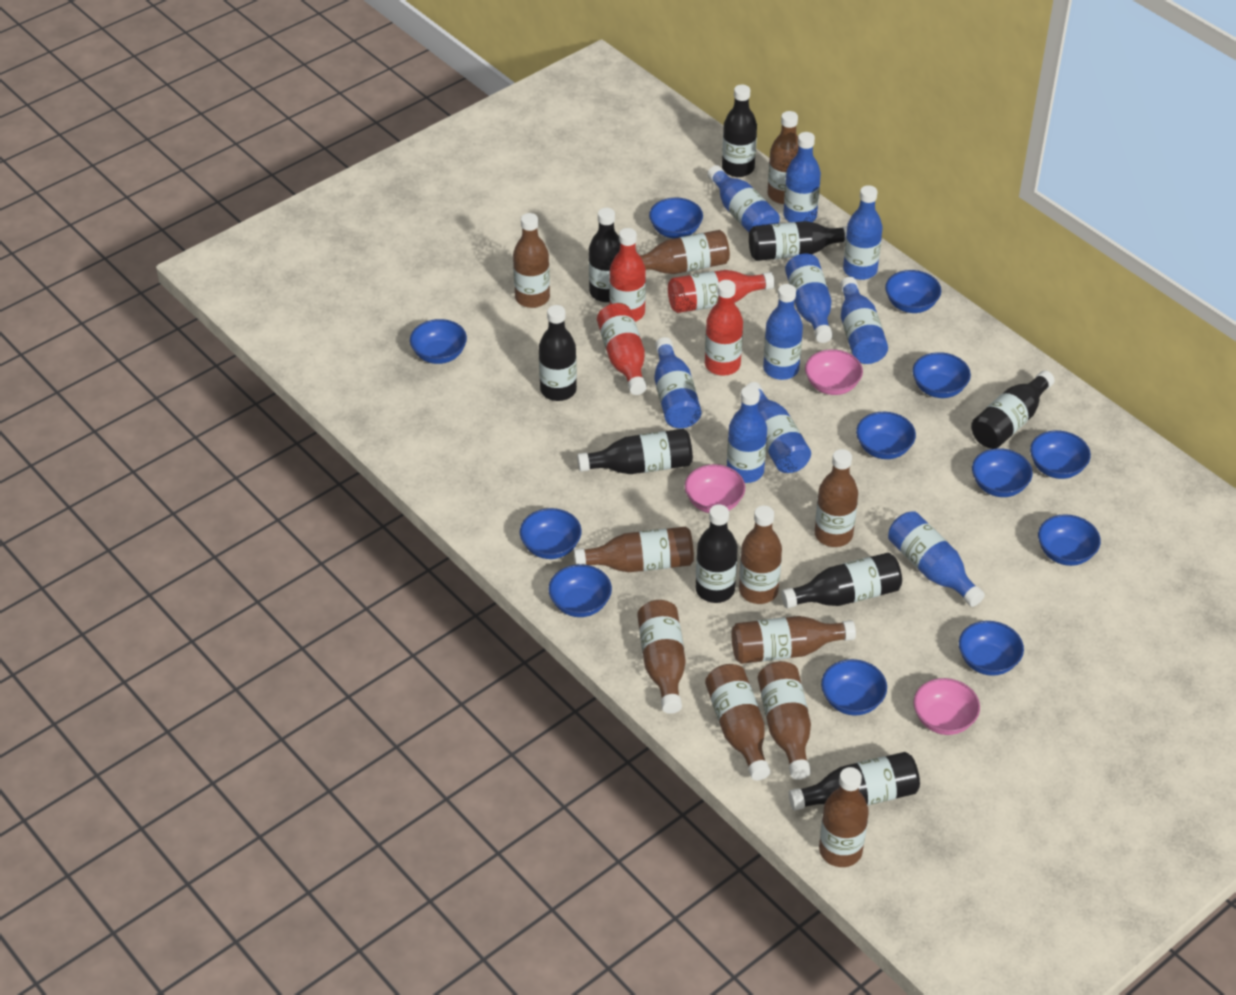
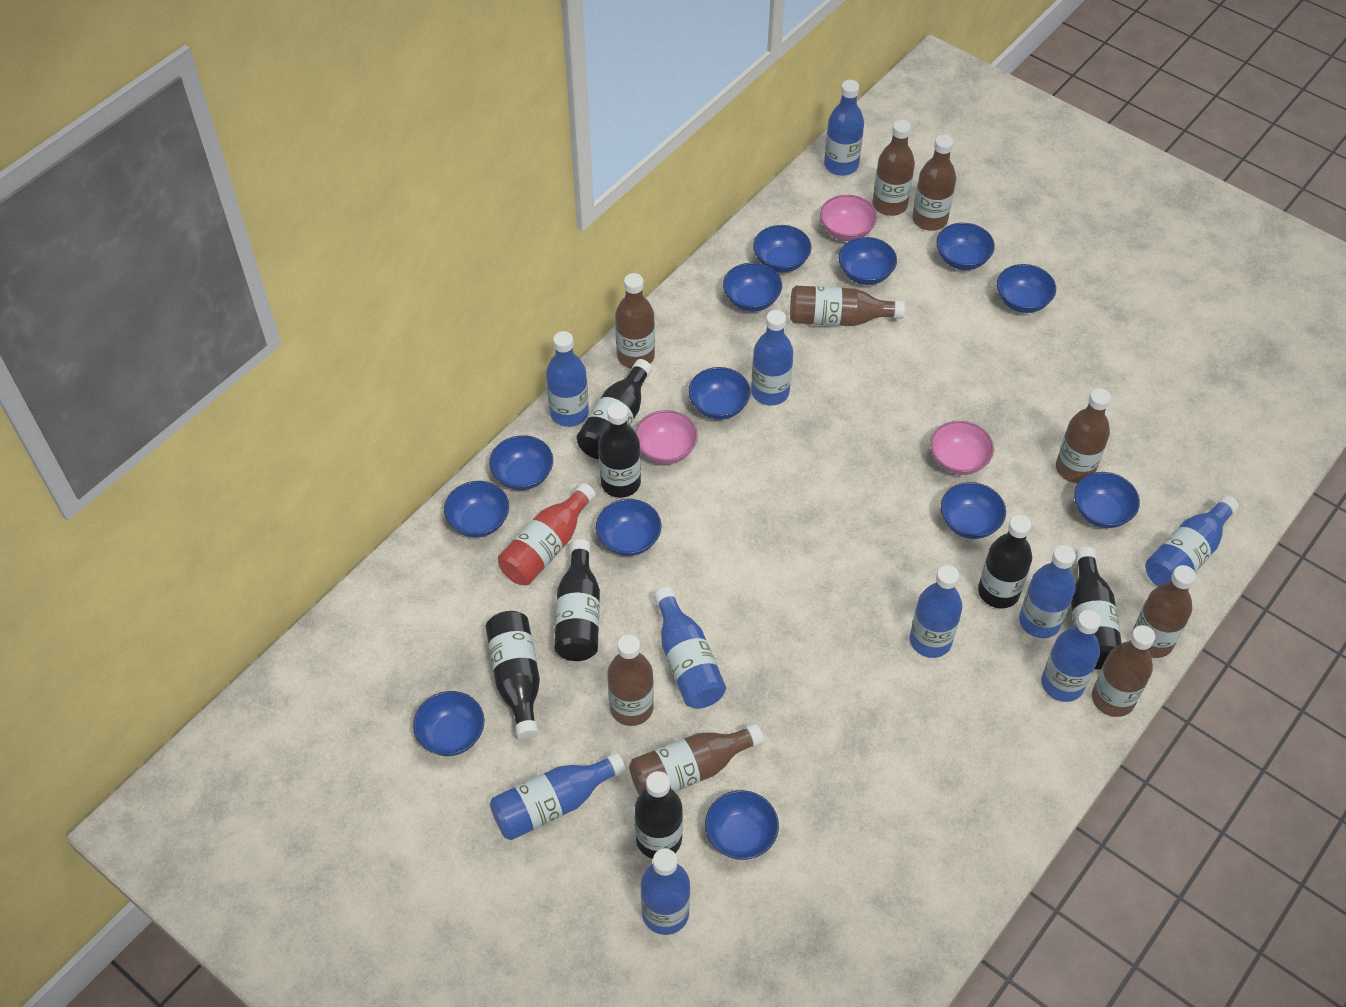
black bottle: [539,305,577,401] [577,429,693,474] [589,208,620,302] [696,504,738,603] [722,85,757,177] [749,221,847,261] [781,552,902,608] [788,752,920,811] [971,370,1055,449] = 9 -> [485,611,540,740] [554,539,600,661] [576,359,652,459] [598,403,641,498] [635,771,683,859] [978,515,1032,608] [1071,547,1122,669] = 7
blue bowl: [410,319,467,364] [520,508,582,559] [548,564,612,617] [649,197,703,239] [821,659,887,715] [856,412,916,459] [885,270,941,313] [912,352,971,398] [959,621,1024,676] [972,448,1033,497] [1030,430,1091,479] [1038,514,1101,566] = 12 -> [413,691,485,756] [444,481,509,537] [489,435,553,490] [596,499,661,556] [689,367,751,420] [705,790,779,860] [723,263,782,312] [753,225,812,272] [838,237,897,285] [936,223,995,270] [941,482,1006,539] [997,264,1056,313] [1074,472,1140,528] = 13
brown bottle: [513,213,550,308] [574,527,694,572] [637,600,686,714] [640,230,730,274] [705,664,771,780] [732,616,856,664] [739,505,782,604] [758,661,811,780] [768,111,799,204] [815,449,858,547] [819,767,869,867] = 11 -> [607,634,654,726] [615,273,655,369] [629,723,764,795] [790,286,905,326] [873,120,915,216] [912,135,956,231] [1056,388,1111,483] [1092,625,1155,717] [1132,565,1196,658] = 9
red bottle: [597,303,647,395] [609,228,646,322] [668,270,775,313] [705,280,743,376] = 4 -> [498,483,596,585] = 1

